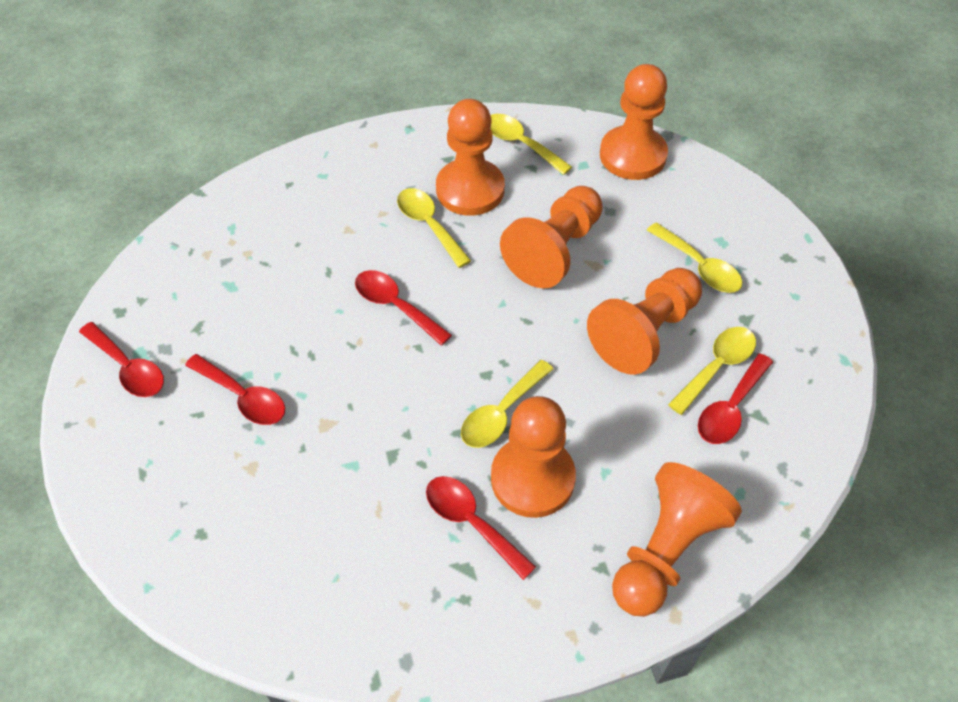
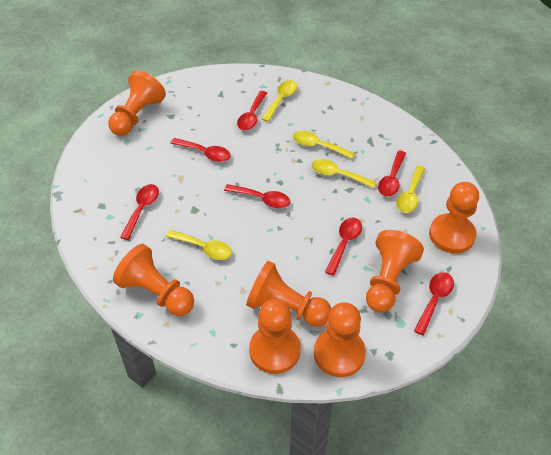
orange pawn: [436,99,505,216] [491,396,576,518] [500,186,603,288] [587,268,702,375] [600,64,668,180] [612,462,742,617] = 6 -> [108,70,166,136] [113,244,194,316] [246,261,331,327] [249,299,301,374] [314,302,366,377] [366,230,424,312] [429,182,479,253] = 7
red spoon: [79,322,164,397] [185,354,285,425] [355,270,452,346] [426,476,536,580] [698,353,773,444] = 5 -> [120,184,159,240] [170,138,231,162] [224,184,290,208] [237,91,267,130] [325,217,362,276] [378,151,406,197] [414,272,454,335] = 7

